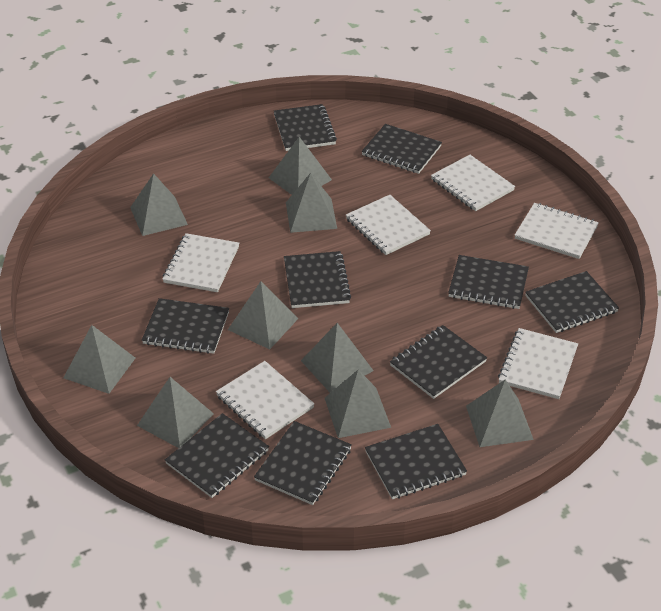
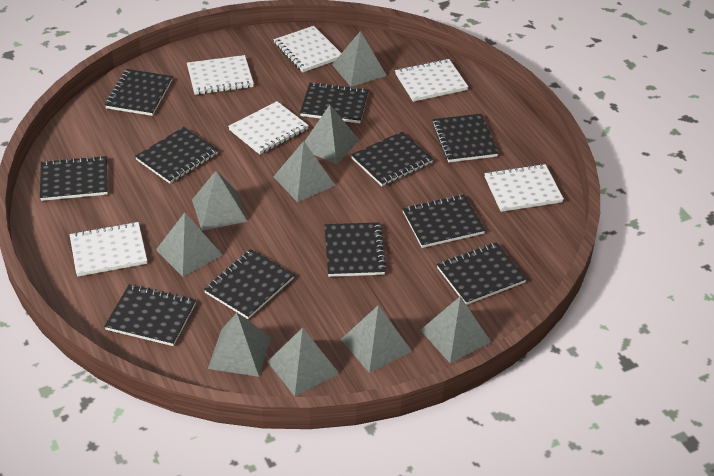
black notebook: [142,298,229,354] [165,413,269,498] [254,421,352,505] [274,104,337,151] [284,251,351,308] [362,124,442,174] [365,424,467,499] [390,325,487,399] [448,255,529,309] [525,271,619,333] = 10 -> [40,155,108,201] [104,284,196,346] [105,69,173,116] [135,127,218,184] [204,249,294,319] [300,82,369,123] [324,222,387,277] [351,132,433,186] [402,194,485,248] [432,114,498,162] [437,242,527,305] = 11

